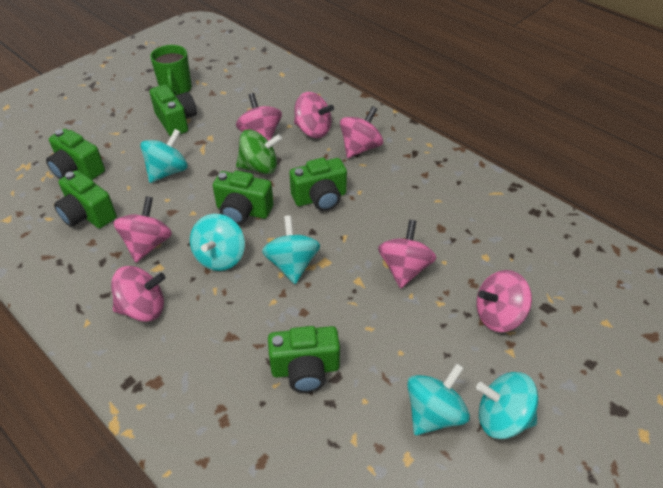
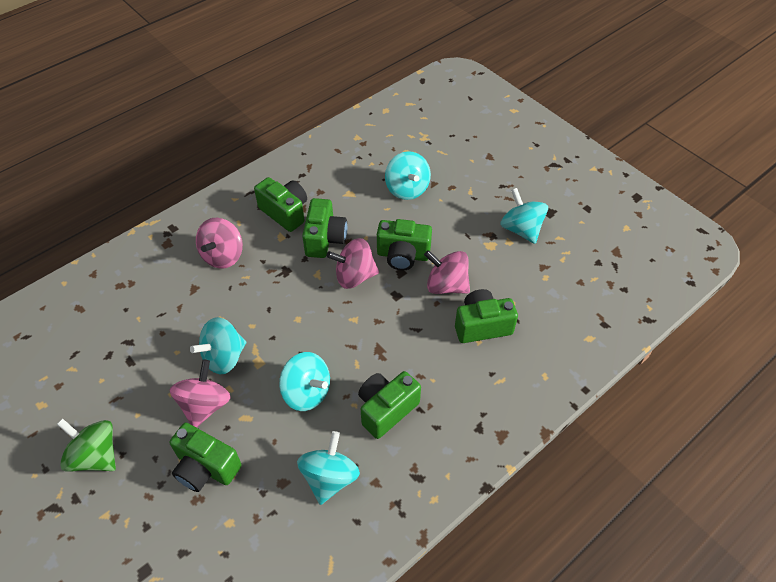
green mug: [150,45,192,95] = 1 -> none = 0
pink spinning top: [111,266,166,322] [113,196,172,263] [236,93,282,141] [294,92,334,138] [340,106,383,158] [378,220,436,288] [476,270,532,332] = 7 -> [170,360,231,428] [196,218,243,269] [327,238,379,289] [424,250,470,294] = 4

